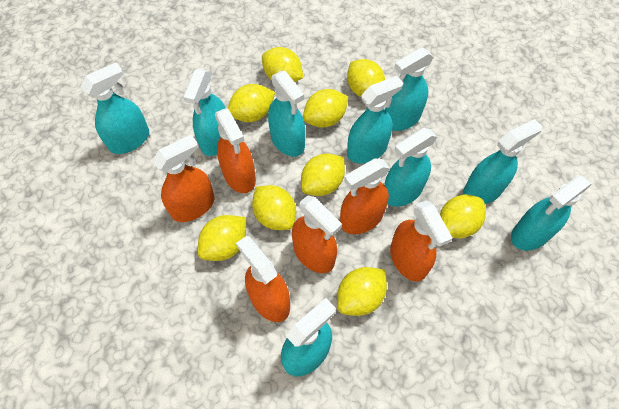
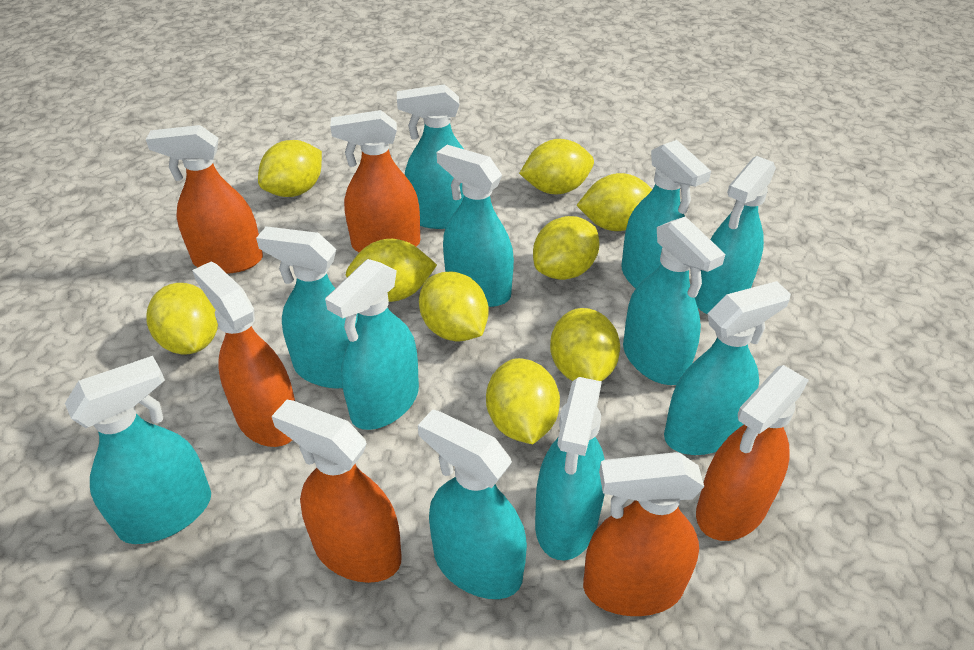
turquoise spray bottle: [81,63,149,154] [183,69,225,156] [268,71,305,157] [281,298,335,376] [347,76,403,164] [384,128,437,206] [385,47,434,131] [463,119,543,204] [511,176,592,251] = 9 -> [65,356,211,544] [256,226,358,389] [325,259,419,430] [397,84,464,229] [418,409,527,599] [437,145,514,307] [535,377,605,561] [621,140,711,289] [623,216,725,385] [664,281,791,455] [694,156,776,314] = 11

